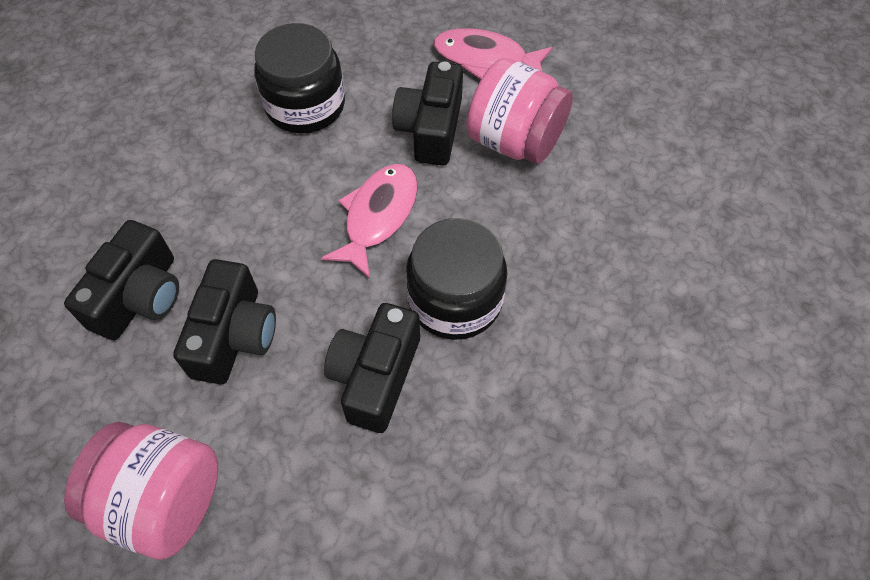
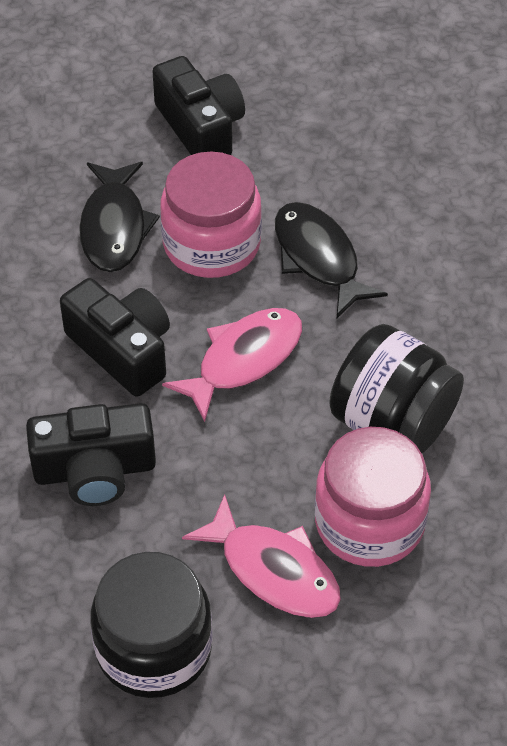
black camera: [64,220,179,340] [173,259,276,384] [324,303,420,433] [392,62,463,166] = 4 -> [26,403,156,506] [60,278,170,397] [152,56,245,155] = 3
black fish: none = 0 -> [79,162,160,272] [275,202,388,318] = 2

